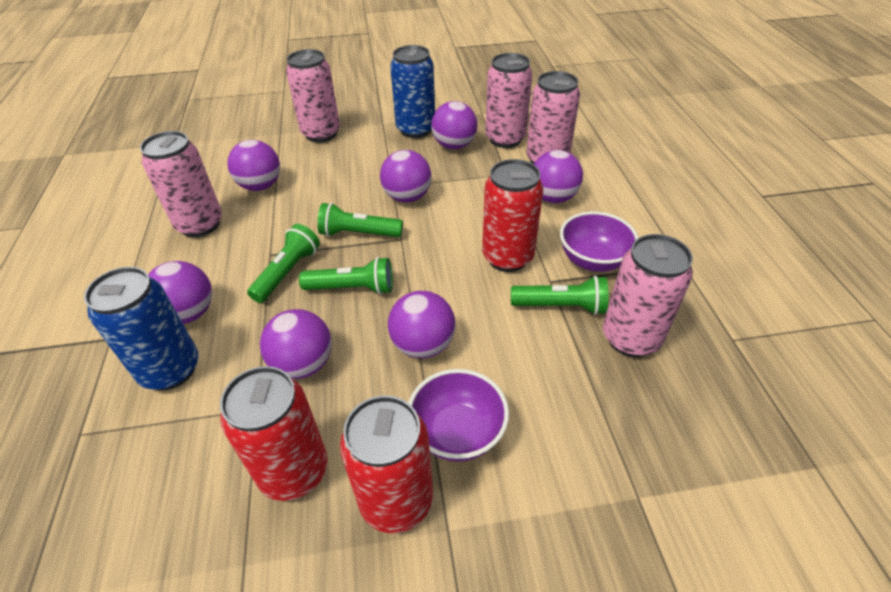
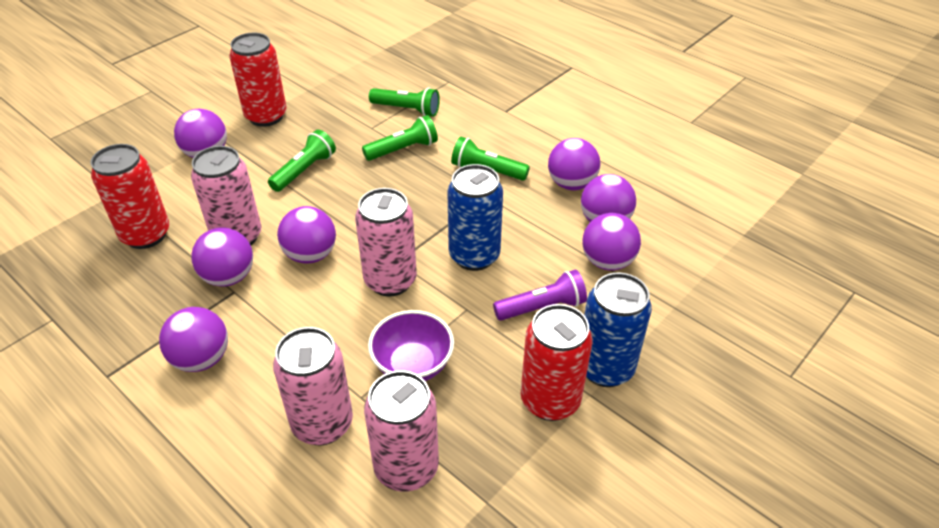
pink can: [140,131,222,237] [286,49,340,142] [485,53,532,148] [526,71,580,164] [603,234,693,357] = 5 -> [191,146,261,245] [273,327,353,445] [355,188,417,297] [364,370,439,492] = 4
purple bowl: [408,369,509,462] [560,211,639,272] = 2 -> [368,310,454,381] = 1
purple flashlight: none = 0 -> [493,270,587,321] = 1

